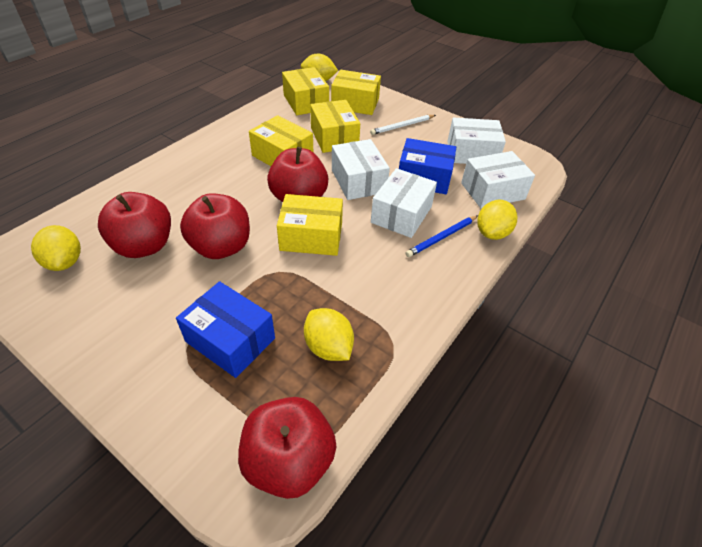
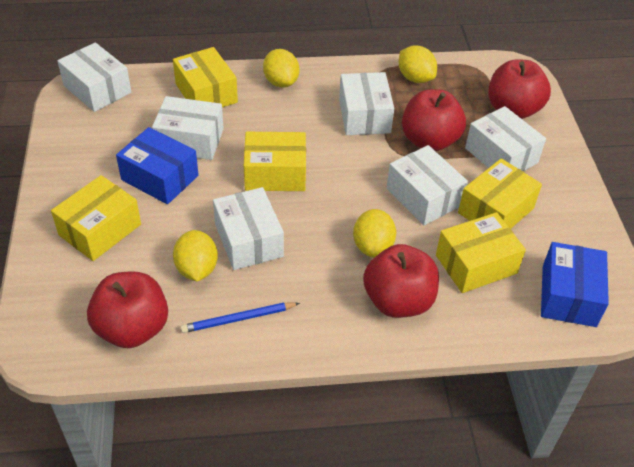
white box: [332,139,390,200] [371,168,437,238] [448,117,506,164] [461,151,535,208] = 4 -> [57,42,131,112] [152,96,224,160] [213,187,284,270] [339,72,394,135] [387,145,468,225] [465,106,546,172] = 6
white pencil: [370,115,436,135] = 1 -> none = 0

